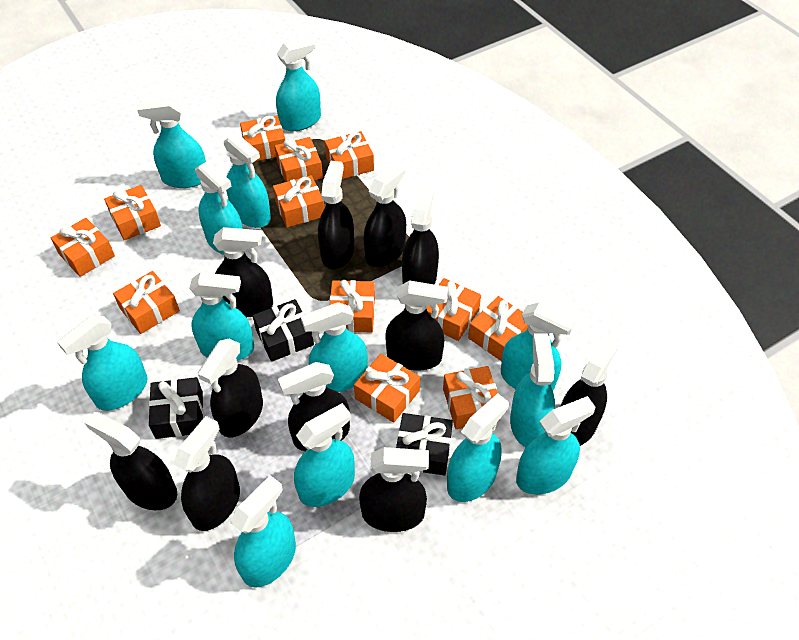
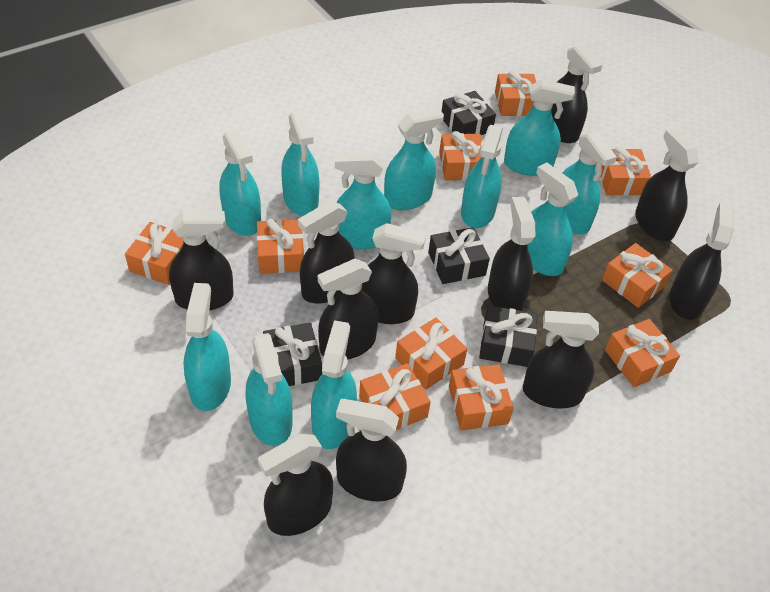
black gift: [149,377,203,439] [253,299,314,362] [396,413,453,476] = 3 -> [263,323,322,386] [428,227,490,284] [441,91,496,135] [479,305,537,367] = 4
orange gift: [51,218,115,277] [104,185,161,240] [113,271,180,334] [240,116,285,162] [273,175,325,227] [275,137,323,182] [325,131,374,179] [330,280,375,332] [354,354,420,423] [426,278,481,341] [443,366,500,429] [468,296,528,361] = 12 -> [125,222,184,285] [257,219,304,274] [359,363,431,430] [395,318,467,390] [439,131,482,180] [449,364,514,430] [495,70,536,116] [601,146,651,196] [602,243,673,308] [605,319,680,387] = 10
turquoise spray bottle: [57,316,147,411] [137,99,206,188] [189,272,254,360] [195,161,243,255] [224,133,271,228] [230,475,296,588] [276,37,321,131] [294,403,355,507] [301,302,368,392] [447,393,509,502] [501,303,576,390] [510,334,555,447] [516,396,595,495] = 13 -> [183,283,231,411] [219,129,261,236] [246,333,293,446] [281,111,319,216] [311,320,357,449] [335,152,391,249] [384,108,444,210] [461,125,503,228] [504,79,575,176] [528,163,578,276] [562,131,617,234] = 11

